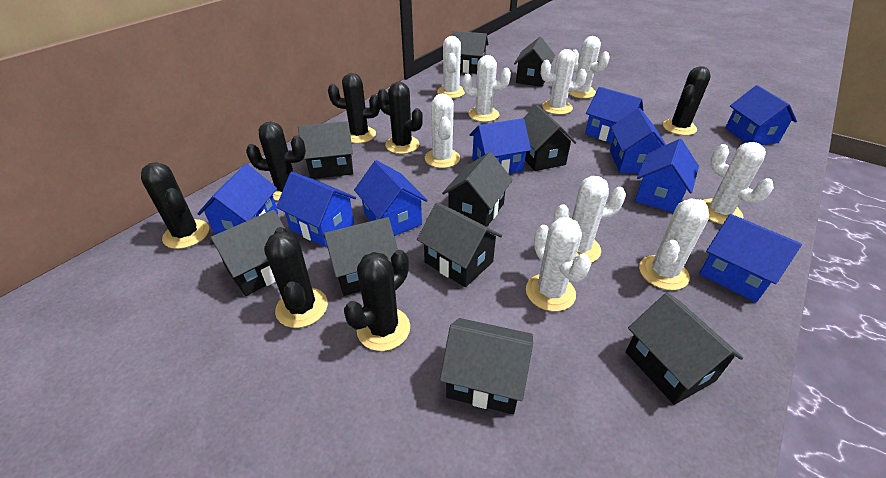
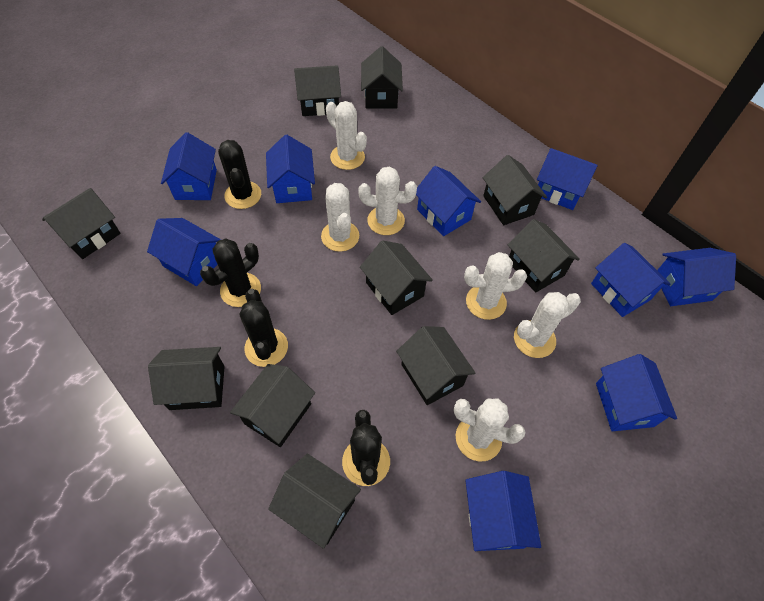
black cactus: [141,162,209,249] [246,122,306,201] [264,227,328,328] [328,73,380,143] [344,250,410,351] [377,82,423,154] [663,66,711,135] = 7 -> [200,238,261,307] [218,140,261,209] [240,289,288,367] [342,410,390,486] = 4
white cactus: [425,94,460,168] [437,36,465,98] [463,55,511,122] [526,217,591,311] [541,49,587,115] [553,176,626,263] [569,36,610,99] [639,198,709,290] [704,142,774,224] = 9 -> [321,183,359,252] [326,101,367,170] [358,167,417,235] [453,398,526,461] [464,252,527,320] [514,292,581,358] = 6

